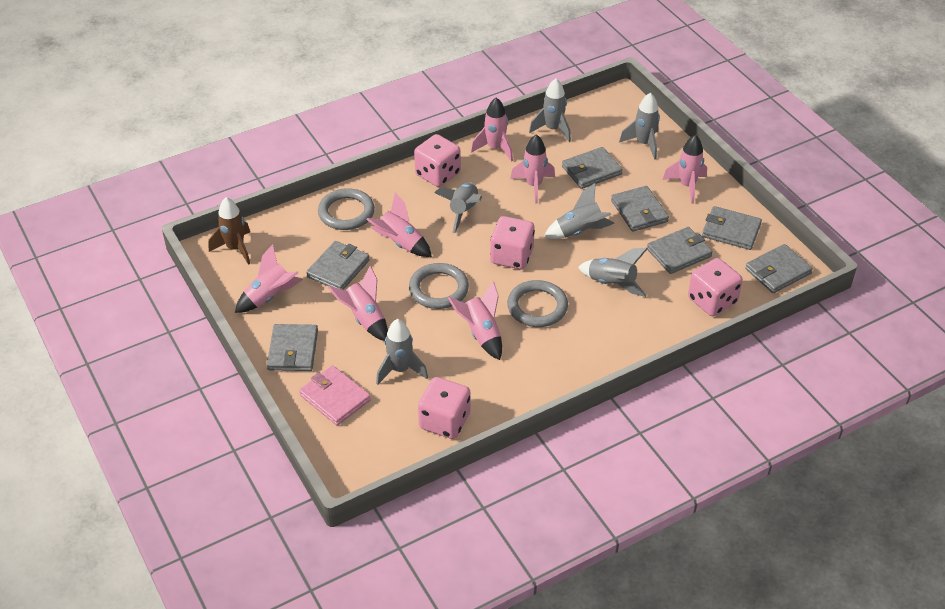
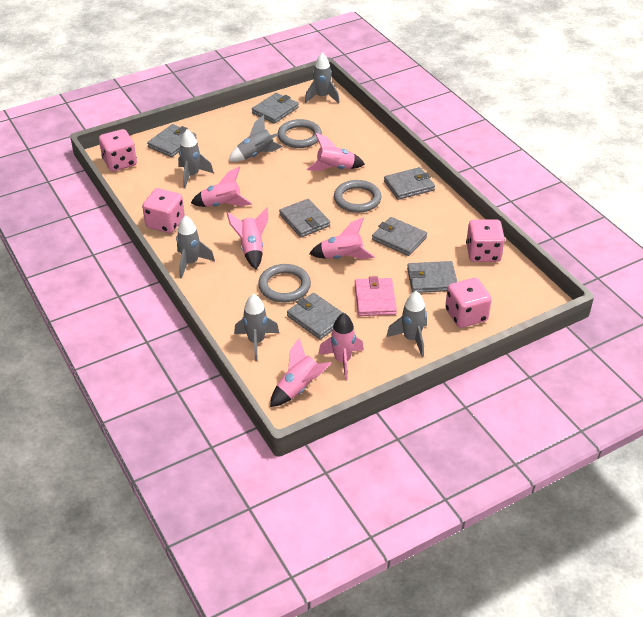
brown rocket: [209,197,250,265] = 1 -> none = 0
pink rocket: [235,244,303,313] [328,266,388,341] [366,193,432,257] [448,281,502,360] [471,97,513,162] [510,134,555,203] [663,135,707,204] = 7 -> [191,166,252,207] [227,208,268,269] [270,338,332,407] [307,133,365,171] [309,218,375,259] [318,313,364,381] = 6

